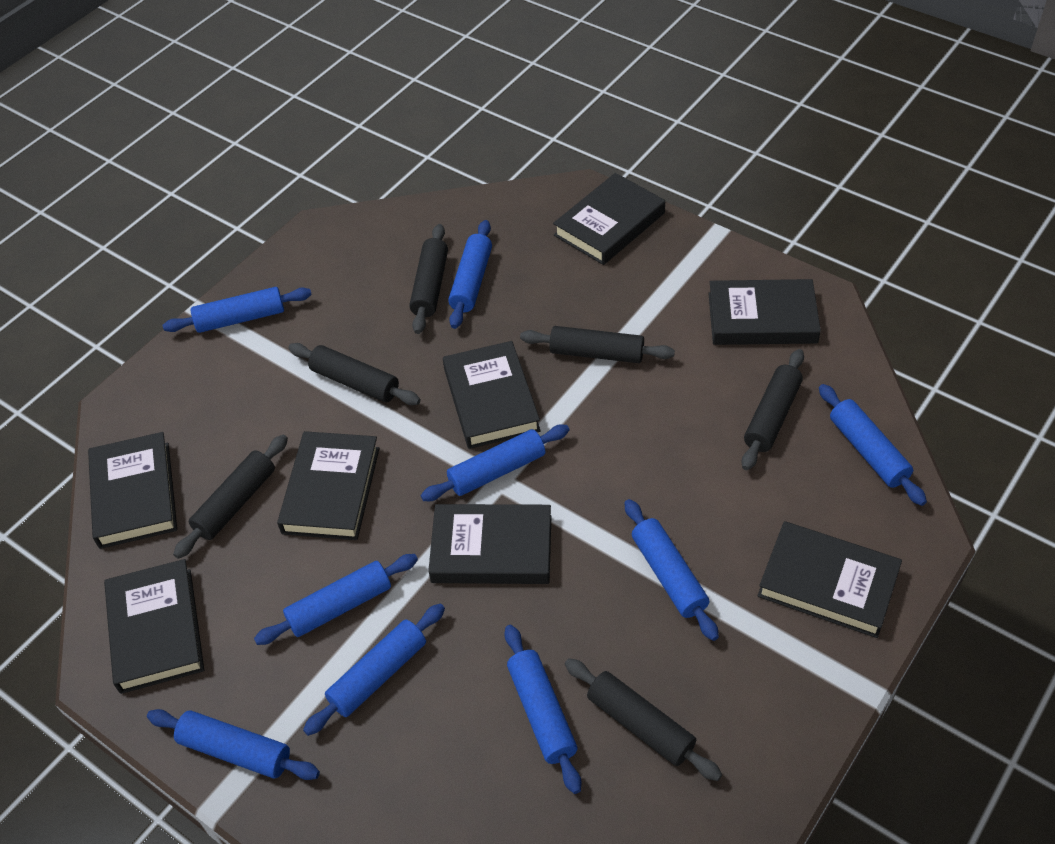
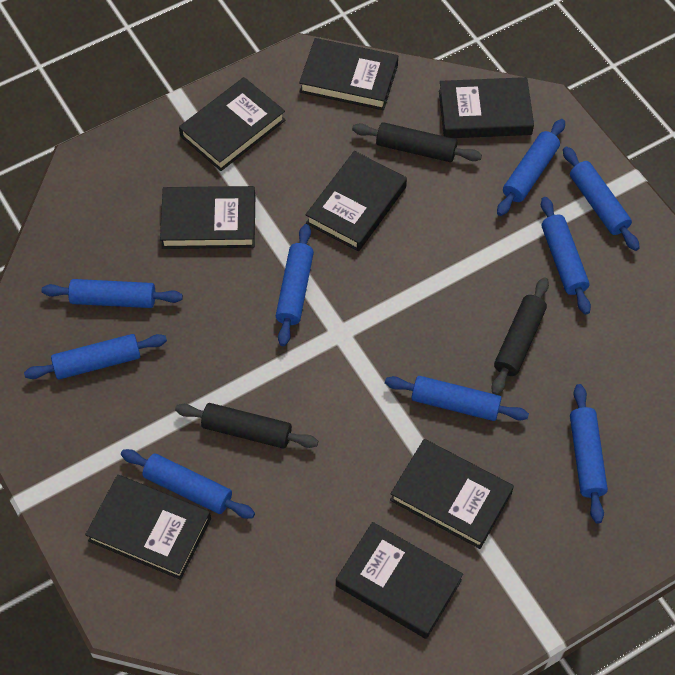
black rolling pin: [173,435,288,559] [288,343,420,405] [409,224,448,334] [520,326,675,363] [565,658,722,781] [742,349,804,470] = 6 -> [175,403,318,449] [352,122,482,162] [491,277,549,395] = 3

